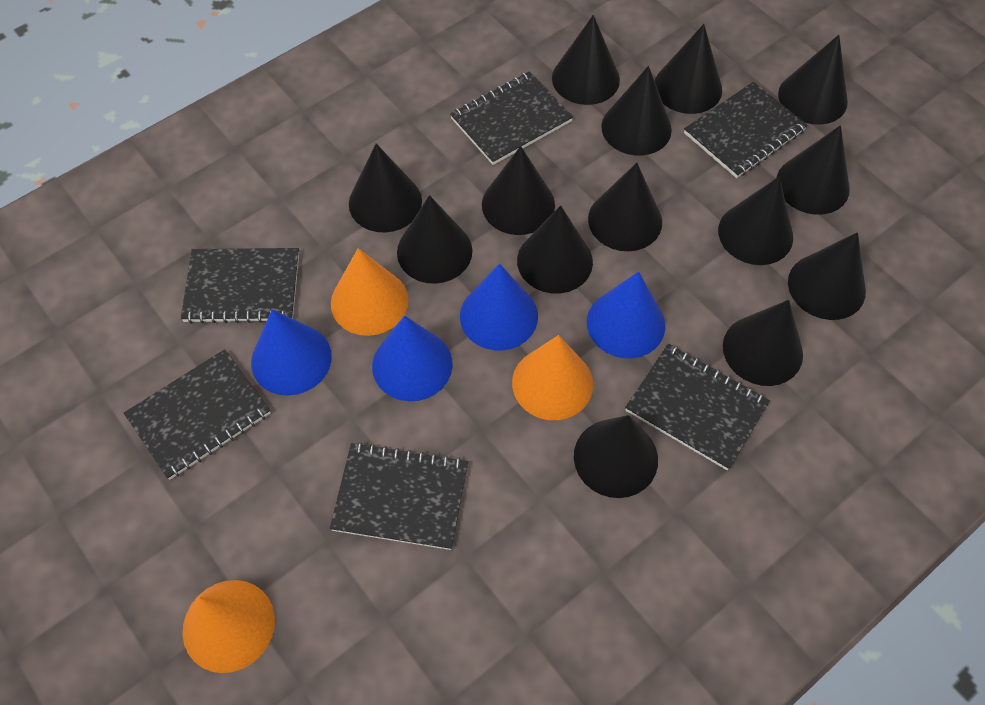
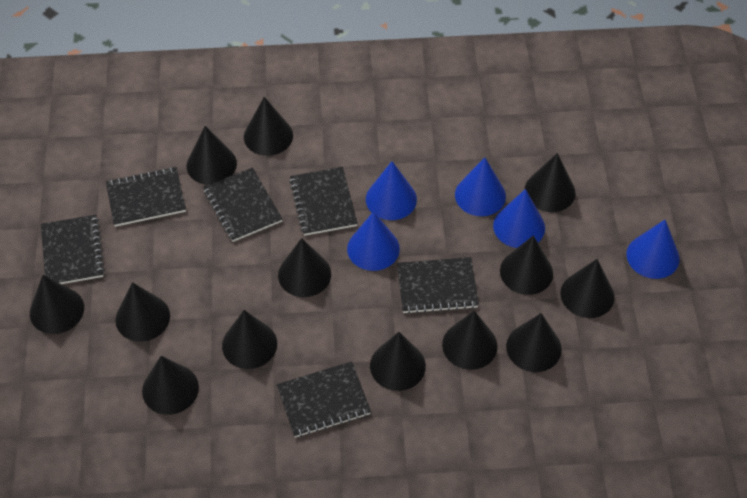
black cone: [349,144,422,233] [397,195,472,284] [482,146,555,235] [517,205,593,293] [552,15,620,105] [574,415,658,498] [588,163,662,251] [601,66,672,156] [655,24,722,114] [718,177,793,265] [723,300,803,386] [777,125,850,215] [778,35,848,125] [788,232,866,320] = 14 -> [30,275,84,334] [115,282,170,342] [142,356,199,415] [187,126,237,185] [222,310,277,369] [244,97,293,156] [278,238,331,297] [370,332,426,391] [442,310,498,370] [500,236,553,295] [506,313,562,372] [524,153,576,212] [560,259,615,318] = 13
blue cone: [251,309,332,396] [372,315,453,401] [460,263,538,351] [587,271,665,358] = 4 -> [347,211,400,271] [366,161,417,220] [455,157,506,216] [493,189,545,248] [626,220,680,279] = 5
orange cone: [182,580,275,673] [331,248,408,336] [512,335,593,420] = 3 -> none = 0

